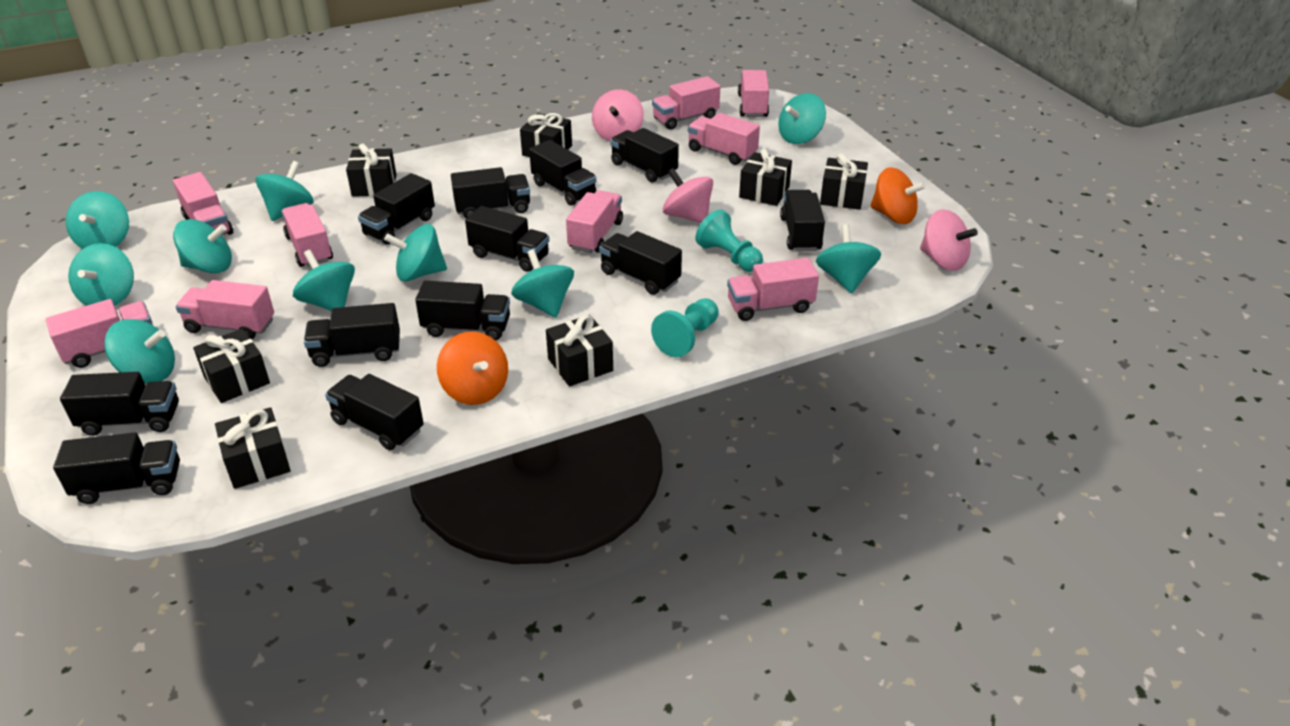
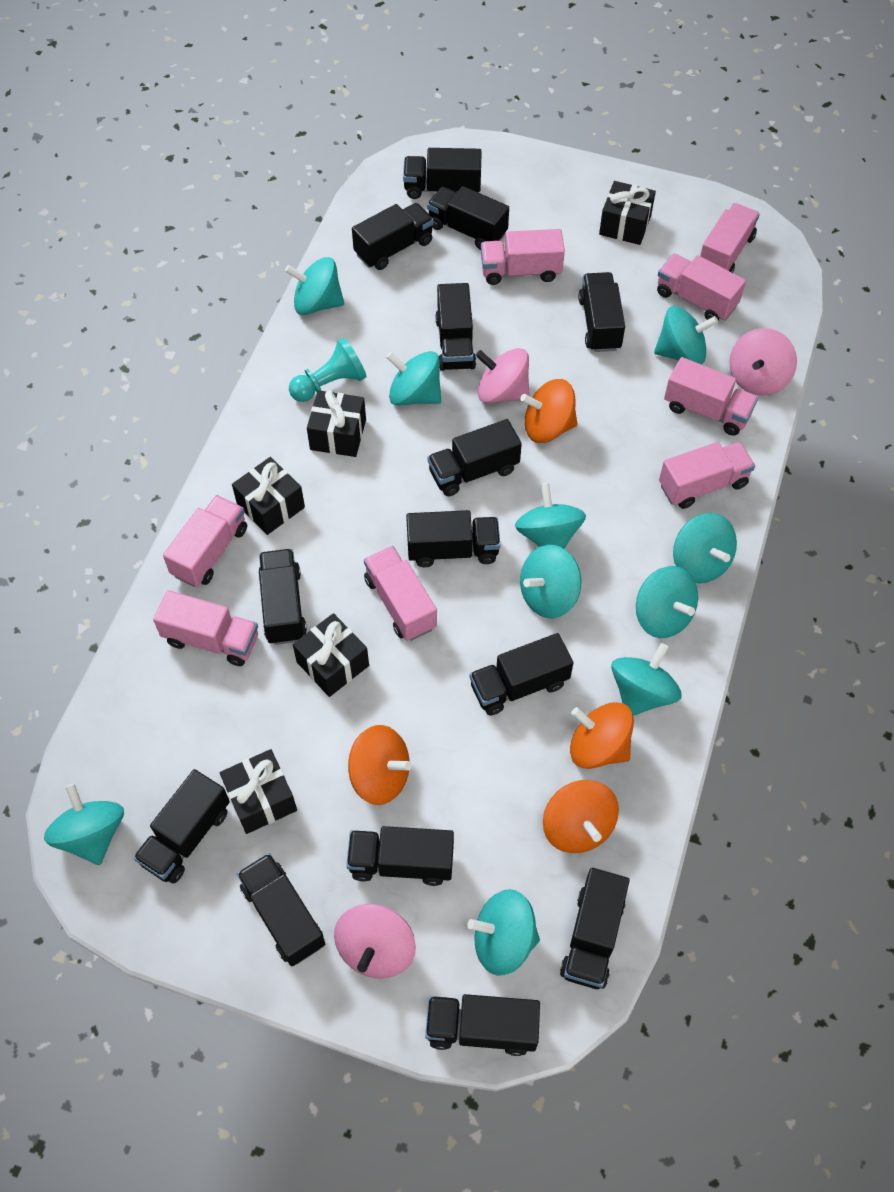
black gift: [193,328,270,403] [215,407,291,489] [346,144,396,197] [520,113,572,157] [546,315,613,387] [739,149,792,206] [820,153,868,210] = 7 -> [220,749,297,834] [232,457,305,535] [293,613,369,697] [307,390,366,457] [599,181,656,245] = 5
black truck: [53,433,180,504] [60,372,179,436] [304,303,400,367] [325,374,424,450] [358,173,435,245] [415,281,510,340] [451,167,530,218] [465,206,549,272] [529,140,596,206] [599,231,682,295] [610,128,679,182] [780,190,825,251] = 12 -> [133,769,230,884] [237,853,325,966] [258,549,307,645] [346,826,454,886] [352,203,434,270] [403,148,482,199] [406,510,500,567] [425,994,540,1056] [427,186,509,250] [428,419,522,496] [435,283,476,371] [470,633,573,716] [560,868,630,989] [578,272,625,352] = 14
orange spinning top: [437,332,508,405] [870,167,926,224] = 2 -> [348,725,412,805] [520,379,578,443] [543,780,619,853] [570,702,634,769] = 4
pink truck: [46,299,153,368] [173,172,233,235] [175,280,274,339] [281,203,333,267] [566,190,623,253] [652,76,720,130] [688,113,760,165] [727,258,819,321] [738,70,769,117] = 9 -> [153,590,258,666] [163,495,247,587] [364,546,437,641] [481,229,565,285] [657,254,746,321] [659,442,755,509] [664,357,758,436] [700,203,760,273] = 8
turquoise pawn: [651,298,719,357] [695,209,763,272] = 2 -> [289,338,367,402] = 1

